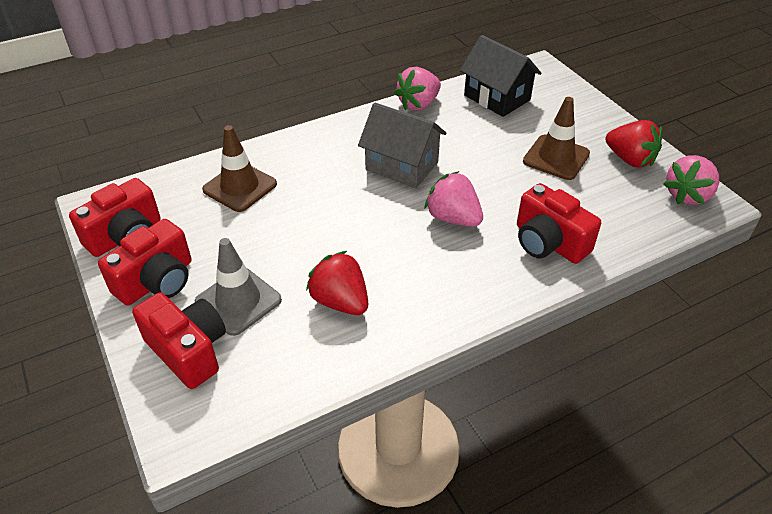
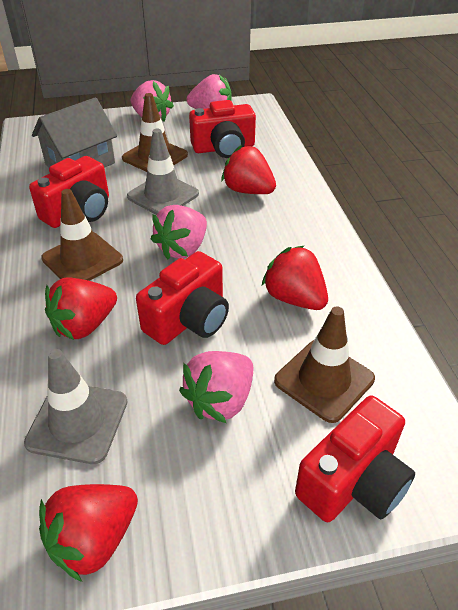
black house: [460,35,542,117] = 1 -> none = 0
brown traffic cone: [202,125,277,212] [523,97,590,180] = 2 -> [41,189,123,281] [122,93,188,172] [274,306,375,423] = 3
grey traffic cone: [195,238,282,336] = 1 -> [24,349,127,464] [127,129,199,215] = 2
pink strawberry: [394,67,441,111] [424,171,483,227] [663,155,719,205] = 3 -> [131,80,174,122] [151,205,207,260] [179,351,253,423] [187,74,232,109] = 4
red strawberry: [306,251,368,315] [605,120,662,168] = 2 -> [39,484,138,582] [45,278,117,340] [221,145,276,194] [262,245,328,310] = 4

